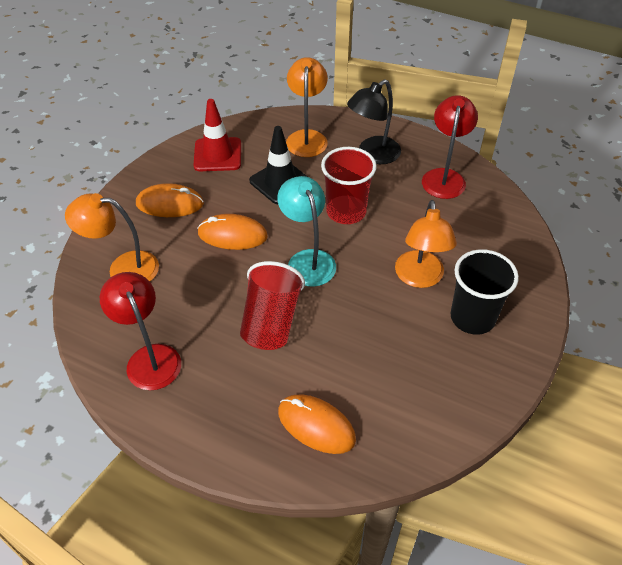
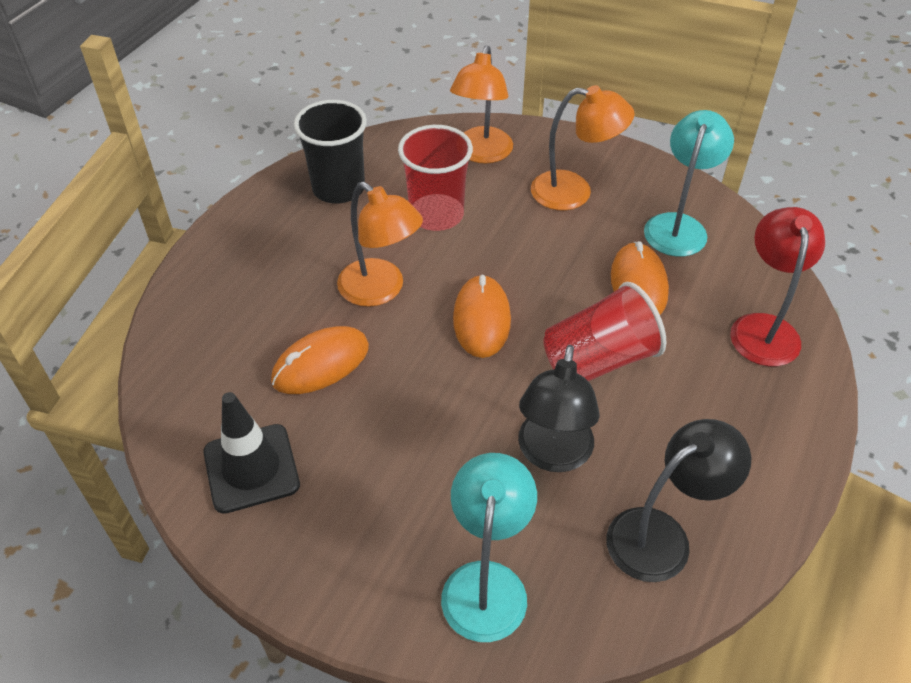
black lamp: [347,79,401,164] = 1 -> [518,345,600,472] [606,419,751,582] = 2
red lamp: [100,272,181,390] [422,95,478,199] = 2 -> [730,207,825,366] = 1
red traffic cone: [194,99,241,171] = 1 -> none = 0
turquoise lamp: [277,176,336,287] = 1 -> [441,453,537,642] [644,110,734,257] = 2

